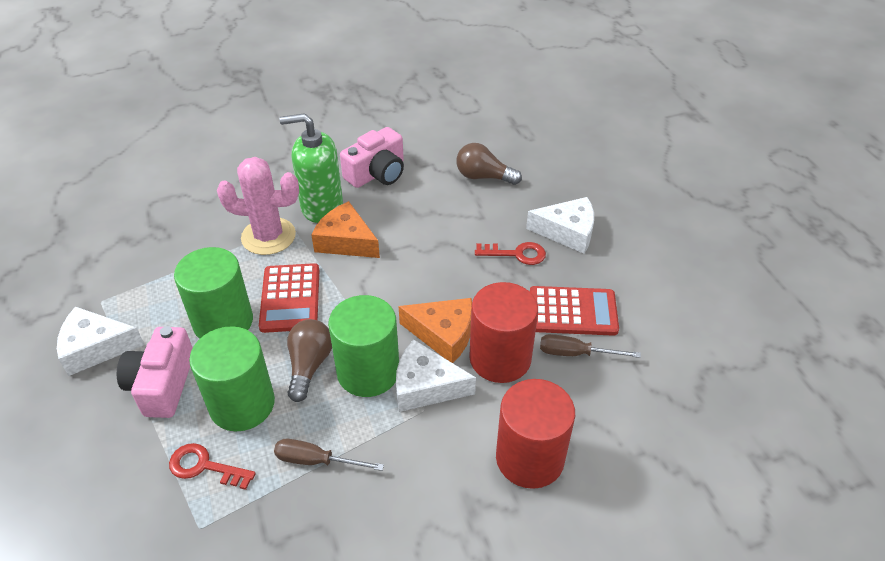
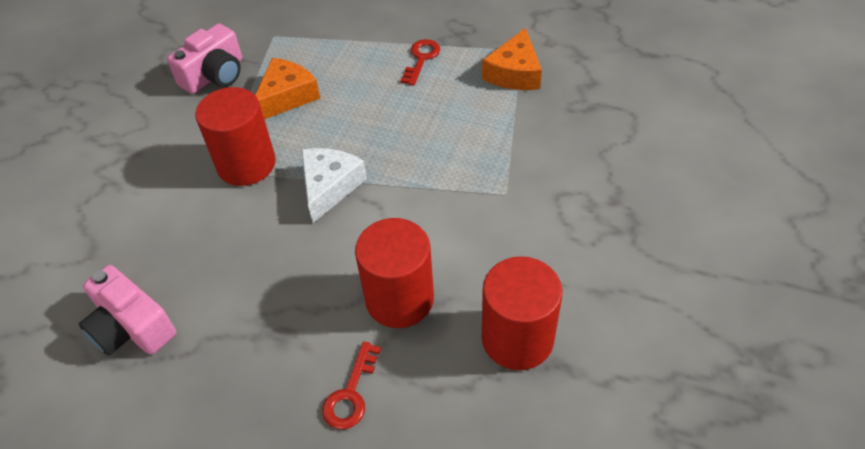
brown light bulb: [287,319,332,402] [456,143,522,185] = 2 -> none = 0
brown screwdriver: [274,439,384,471] [540,334,641,358] = 2 -> none = 0
green cylinder: [174,247,253,339] [189,326,275,431] [328,295,399,397] = 3 -> none = 0
green soap dispenser: [279,113,343,223] = 1 -> none = 0
pink cactus: [217,157,299,255] = 1 -> none = 0
red calculator: [259,263,319,333] [530,286,619,336] = 2 -> none = 0
red cylinder: [469,282,538,383] [496,379,575,489] = 2 -> [195,87,276,186] [355,218,434,328] [482,256,562,370] = 3
white cheese: [57,306,145,376] [396,339,476,412] [526,197,594,254] = 3 -> [301,148,367,223] = 1

